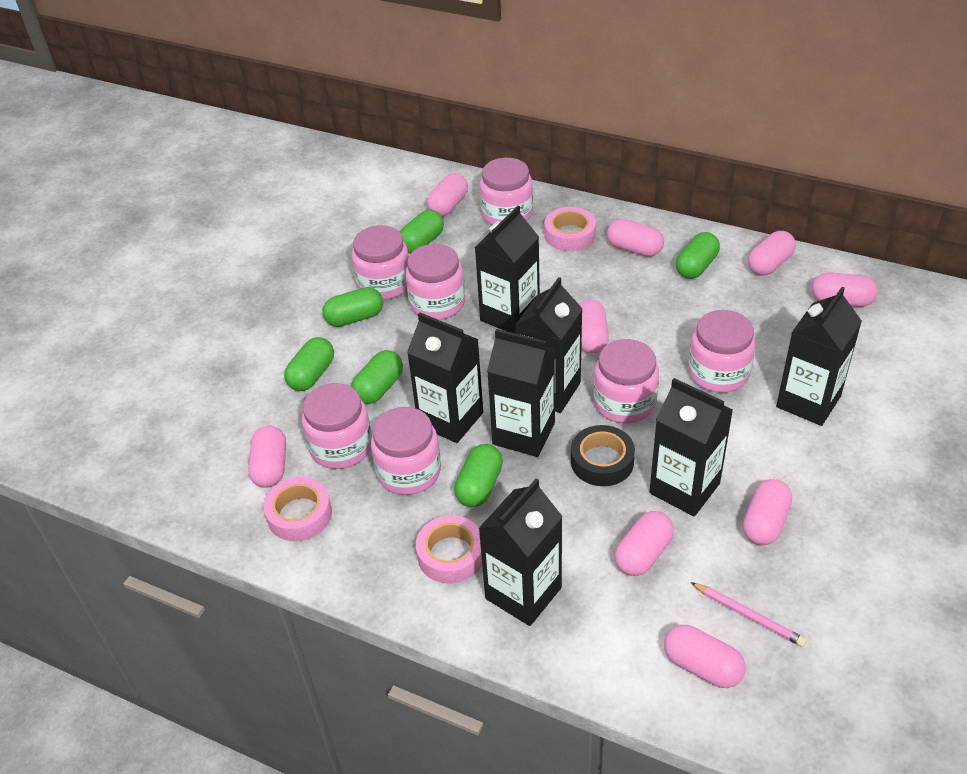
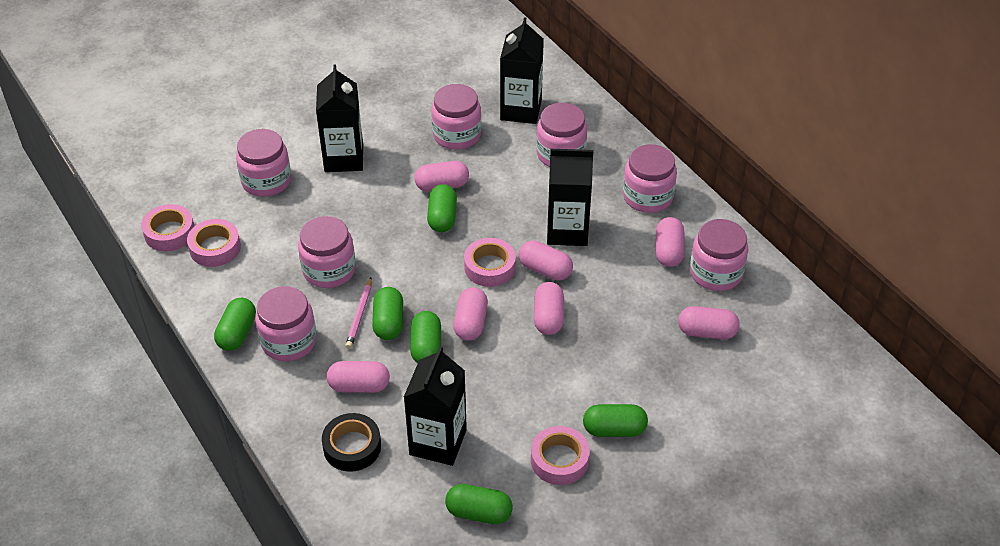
black carton: [407,312,483,443] [475,205,540,334] [478,478,563,626] [487,329,555,457] [515,277,583,413] [649,378,733,517] [776,287,862,426] = 7 -> [316,65,363,172] [404,346,467,466] [500,17,544,124] [547,149,593,246] = 4
pink capsule: [248,425,286,488] [427,173,468,216] [579,300,609,353] [607,219,664,257] [615,511,674,576] [664,625,746,688] [743,479,792,545] [748,231,796,275] [812,272,878,307] = 9 -> [327,361,390,393] [414,161,469,192] [453,287,488,341] [518,240,573,280] [534,282,564,335] [656,217,685,267] [678,306,740,339] = 7
pink tape: [264,477,332,541] [416,515,482,583] [544,207,596,251] = 3 -> [141,204,194,251] [187,219,241,267] [464,238,516,287] [531,426,590,485] = 4

